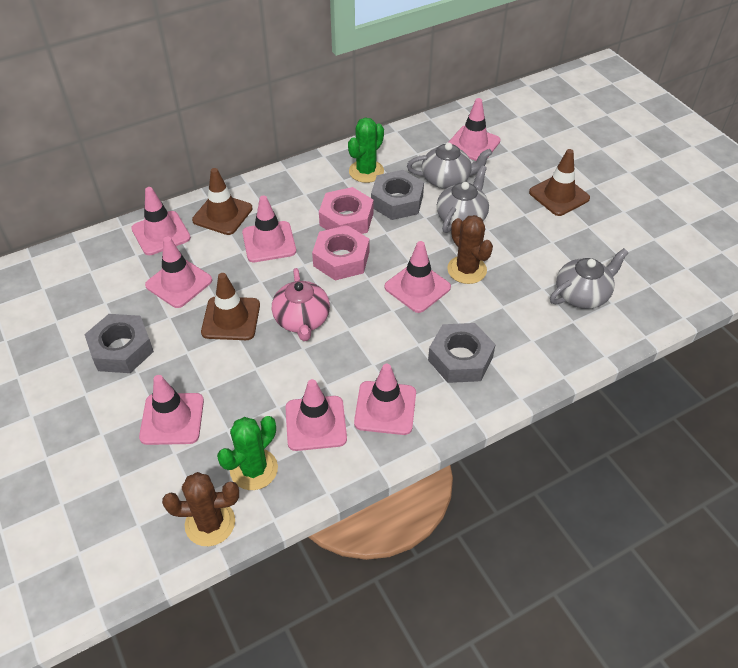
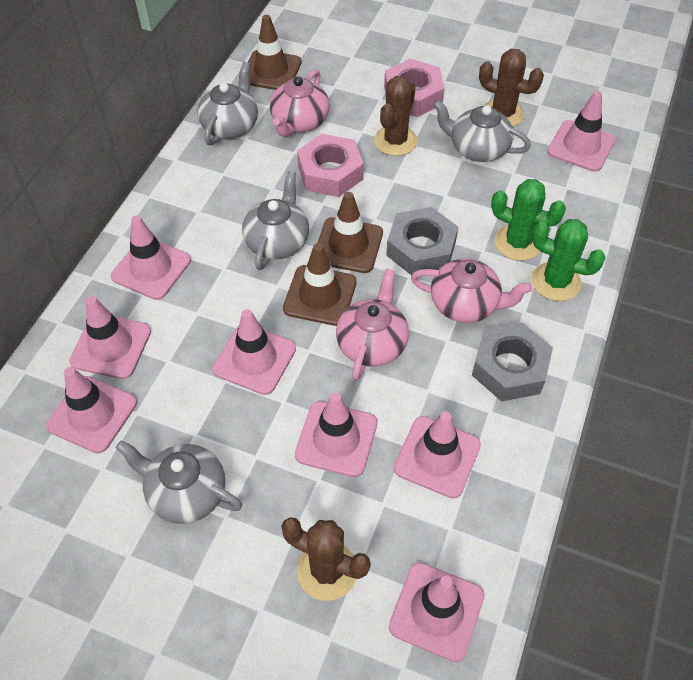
brown cactus: [162,472,239,546] [447,215,493,284] = 2 -> [281,517,371,601] [374,76,417,156] [479,49,544,127] = 3
grey nut: [84,314,154,373] [371,170,424,220] [428,323,496,383] = 3 -> [386,207,458,276] [472,323,553,401] = 2
grey teapot: [407,143,492,189] [437,165,489,233] [550,248,629,309] = 3 -> [116,440,242,524] [197,62,258,145] [242,171,309,270] [433,100,531,162] = 4
pink teapot: [272,268,330,341] = 1 -> [270,70,330,137] [336,269,409,381] [411,259,533,323] = 3

